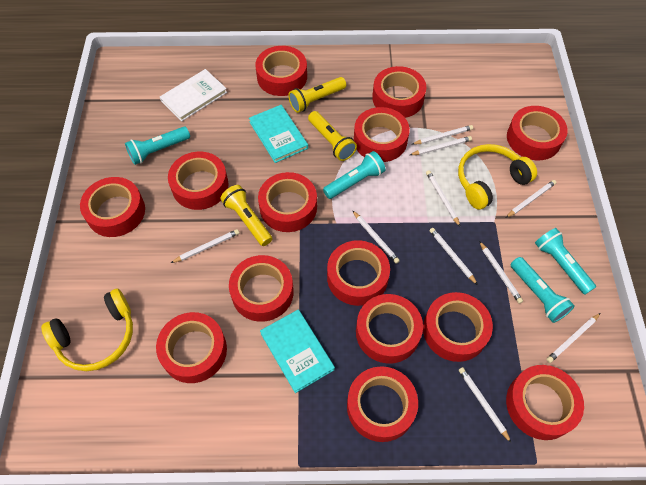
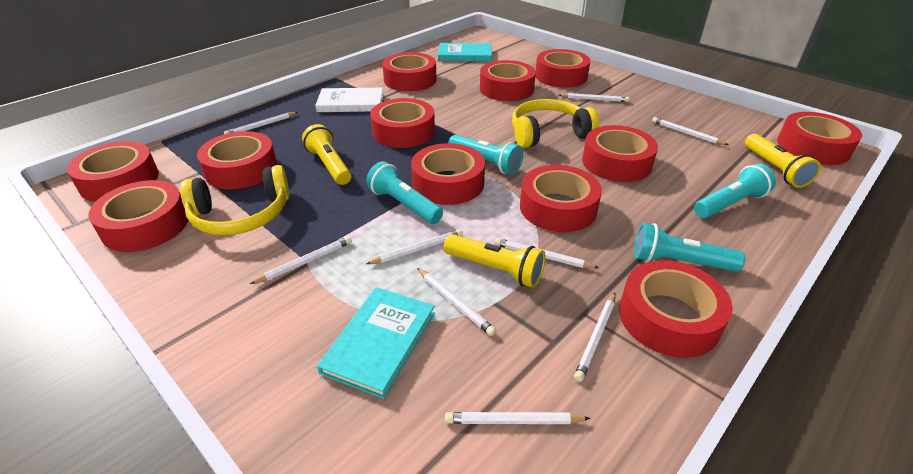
red tape: [80,177,145,237] [156,312,227,383] [168,152,228,210] [229,255,294,322] [255,46,307,96] [258,172,317,232] [327,240,390,306] [347,366,418,442] [354,107,410,162] [356,294,423,364] [372,66,426,118] [423,292,493,362] [506,365,584,440] [507,106,568,160] = 14 -> [67,141,159,202] [88,180,188,252] [197,131,277,190] [370,98,435,148] [382,52,436,91] [411,143,485,205] [480,60,536,101] [520,165,602,232] [535,49,591,88] [582,125,658,182] [619,260,733,358] [777,112,862,165] = 12
white pencil: [171,229,239,263] [352,210,400,264] [410,136,472,155] [413,125,473,145] [426,170,460,226] [429,228,478,285] [459,367,511,443] [479,241,523,304] [506,180,556,218] [546,313,601,363] = 10 -> [224,112,298,134] [250,236,352,284] [366,229,463,264] [417,268,496,336] [445,412,591,424] [494,238,599,269] [559,93,630,102] [574,293,616,382] [652,117,728,145] = 9

